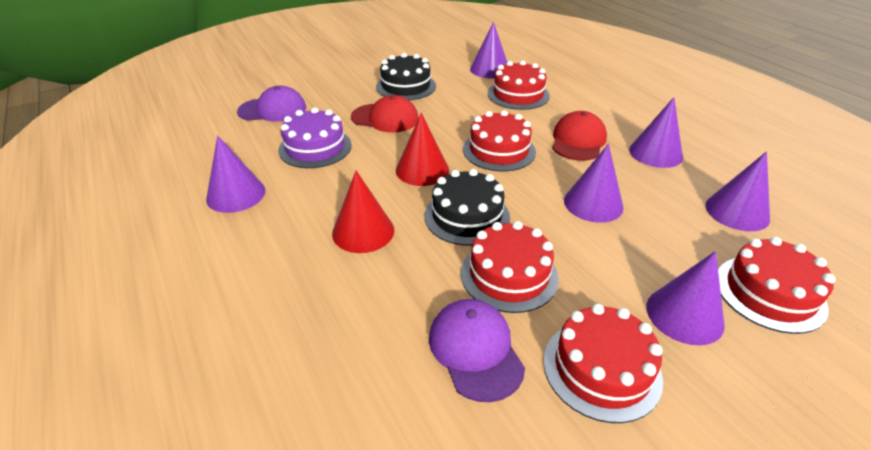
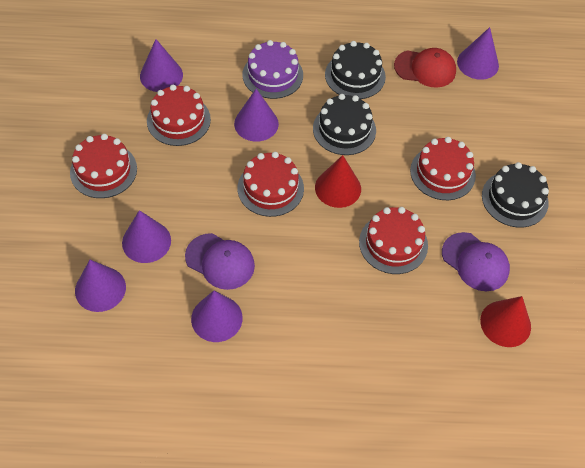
black cake: [376,53,436,100] [424,169,510,246] = 2 -> [313,94,376,155] [325,41,386,99] [482,162,549,227] = 3
red cap: [351,95,419,132] [552,111,607,161] = 2 -> [394,48,456,88] = 1

